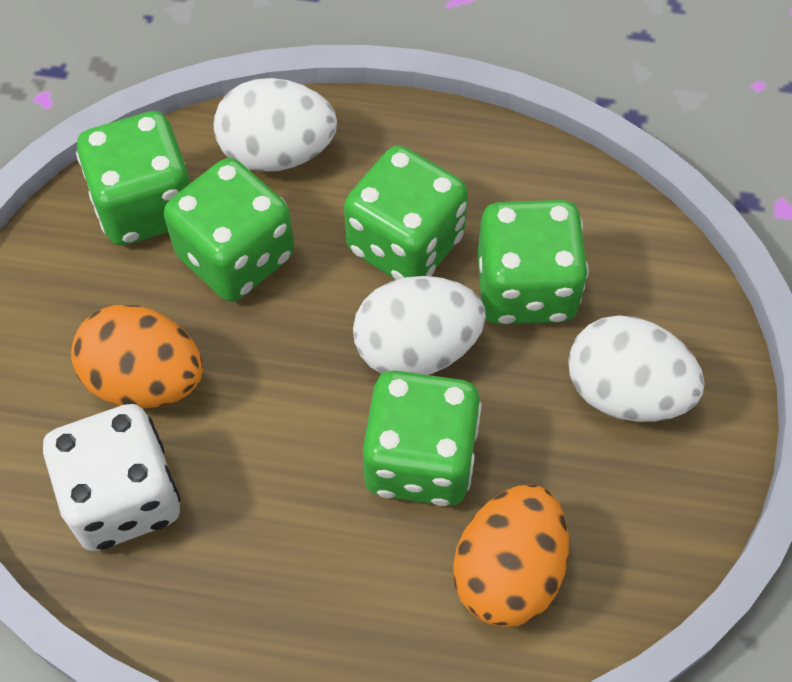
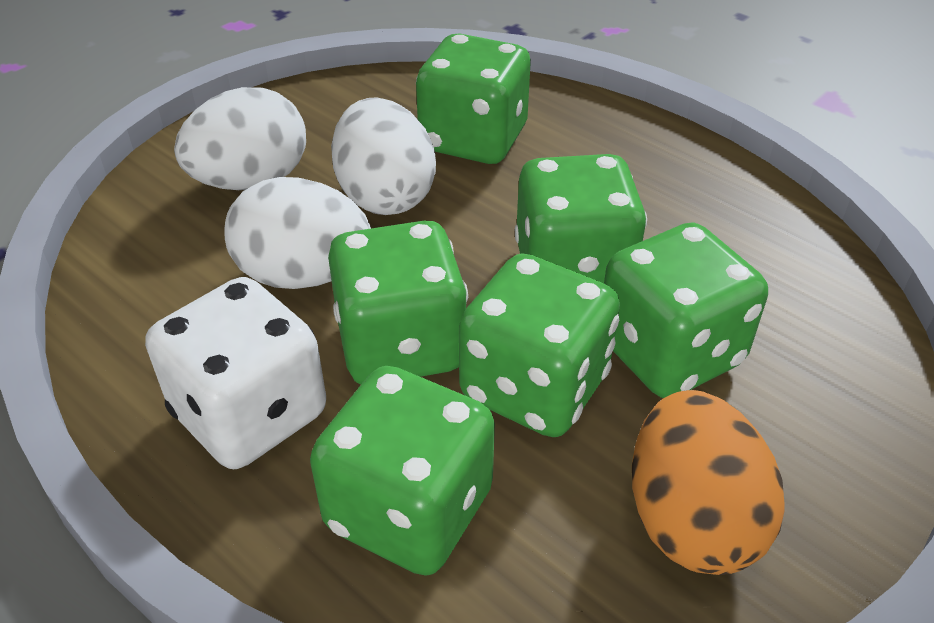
green dice: [76,111,190,245] [164,158,294,302] [344,146,468,280] [363,370,482,506] [477,200,589,324] = 5 -> [310,366,495,576] [328,221,468,384] [416,33,531,164] [459,254,620,437] [515,154,647,283] [604,223,768,398] = 6
orange egg: [71,305,203,409] [453,485,569,627] = 2 -> [632,390,785,575] = 1

